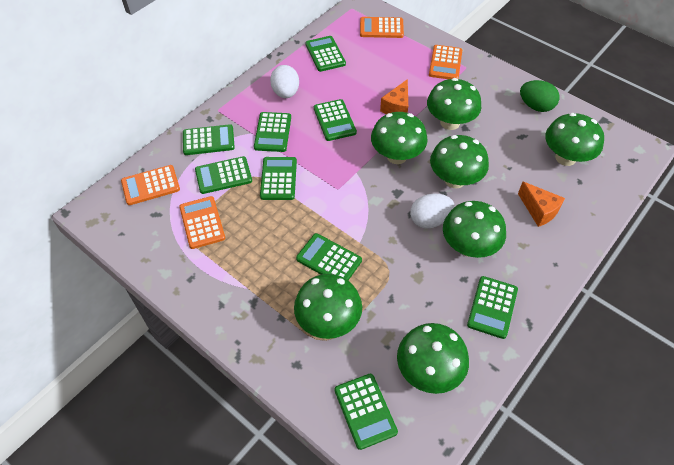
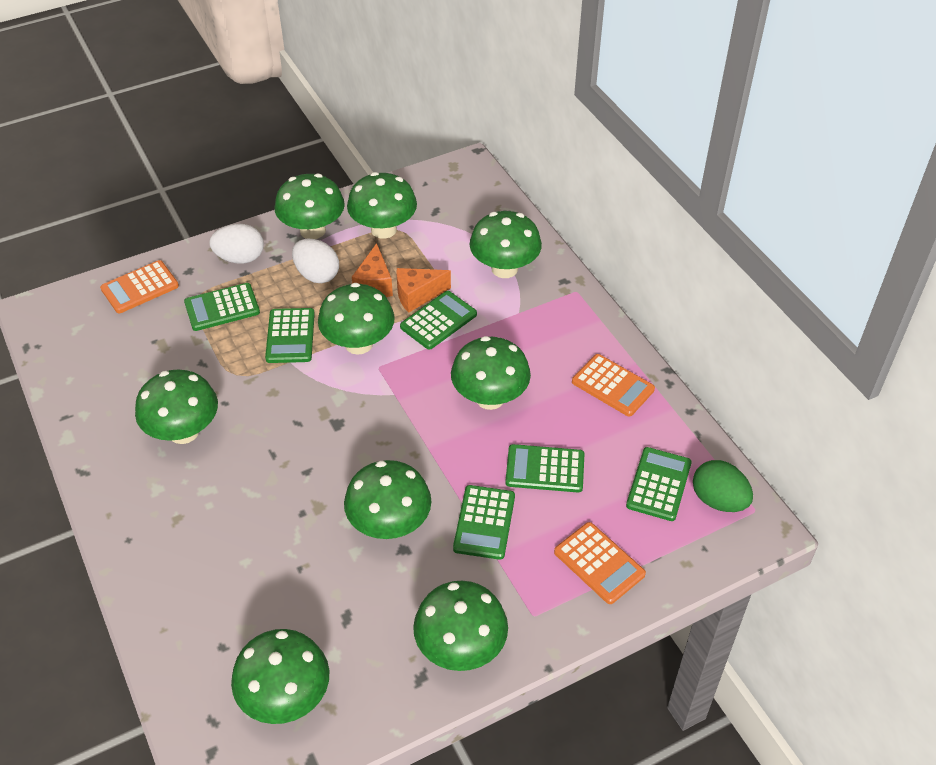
green calculator: [183,124,235,155] [195,156,252,194] [254,112,291,152] [260,157,297,200] [296,233,362,280] [305,36,346,72] [314,99,357,141] [334,374,398,450] [467,276,518,339] = 9 -> [184,283,260,331] [265,308,315,363] [400,291,477,350] [453,485,515,560] [505,444,585,493] [626,447,692,521] = 6
green mushroom: [294,274,362,339] [371,112,428,164] [397,323,469,394] [427,78,481,130] [430,135,489,188] [443,201,506,258] [545,113,604,166] = 7 -> [135,370,218,444] [231,629,329,724] [274,174,345,239] [318,283,395,355] [344,460,432,539] [347,172,417,239] [413,581,508,671] [451,336,531,410] [470,211,542,278] = 9
orange calculator: [121,165,180,205] [179,196,225,249] [360,17,404,38] [429,45,462,79] = 4 -> [100,260,179,313] [554,522,646,604] [572,354,655,417] = 3

